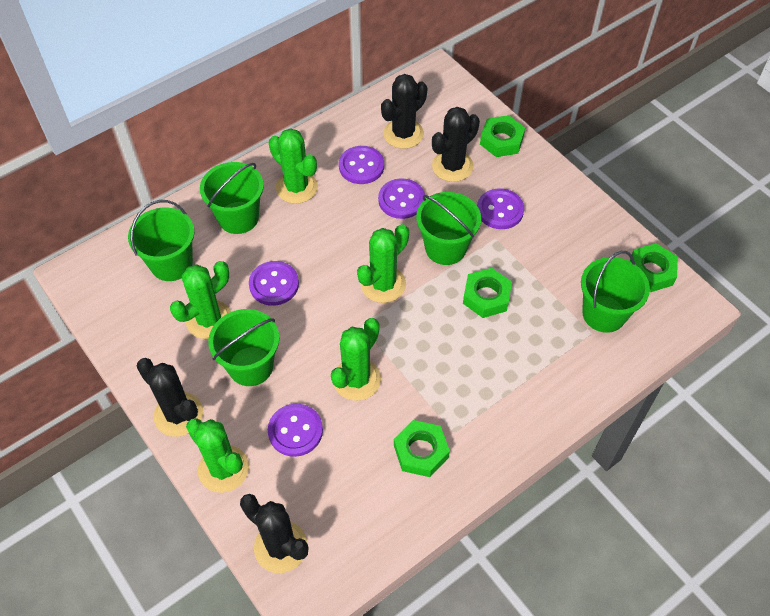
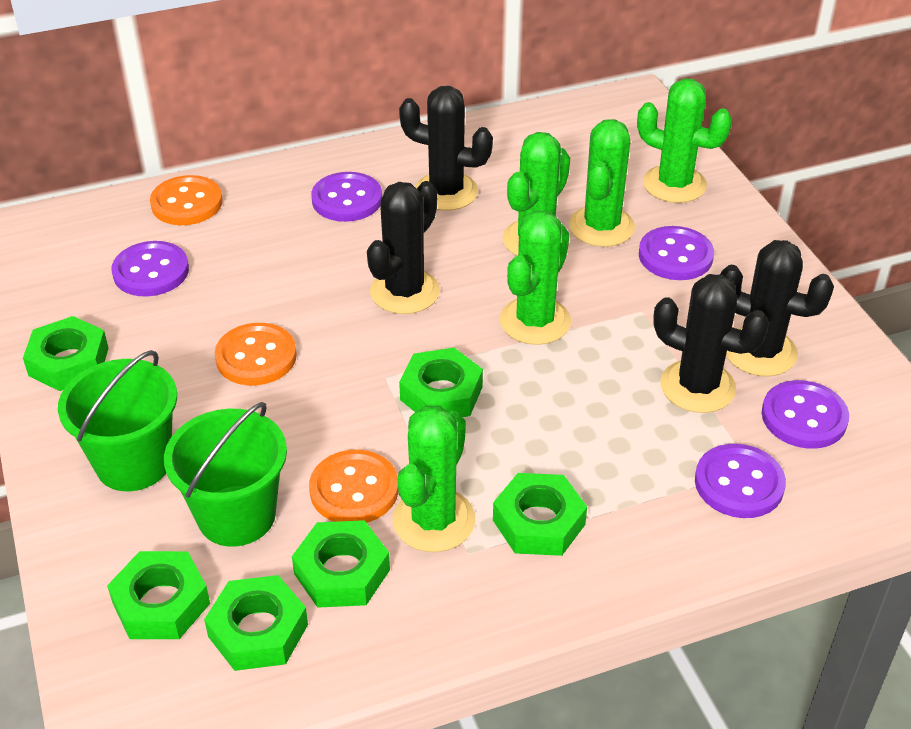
green bucket: [128,200,195,281] [200,162,264,234] [208,309,279,386] [416,192,481,265] [581,251,650,333] = 5 -> [58,350,177,491] [164,402,287,547] = 2
green nut: [394,420,450,477] [463,268,512,318] [480,115,525,157] [630,243,678,292] = 4 -> [23,316,109,391] [107,551,210,639] [204,575,308,671] [292,520,390,608] [399,348,483,417] [493,473,587,556] = 6
orange button: none = 0 -> [150,175,223,225] [215,323,297,386] [309,449,399,523] = 3

